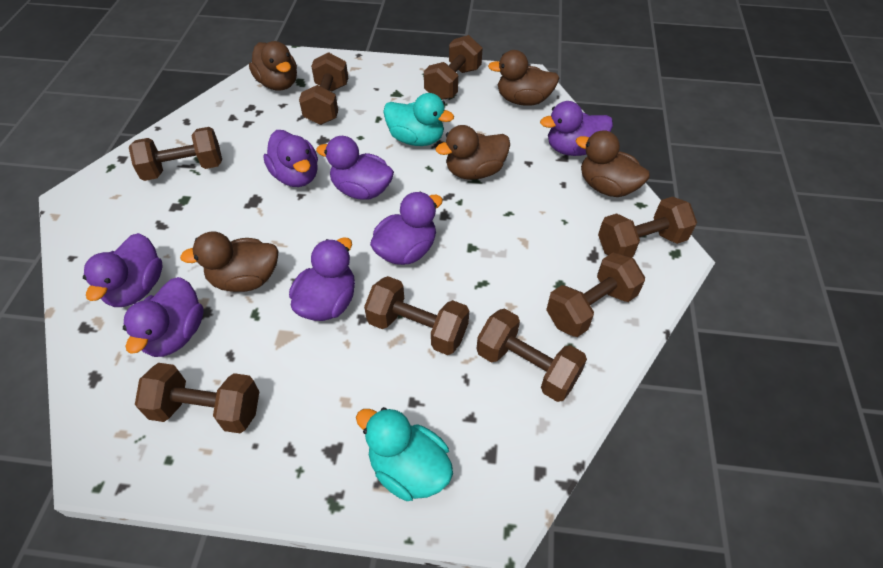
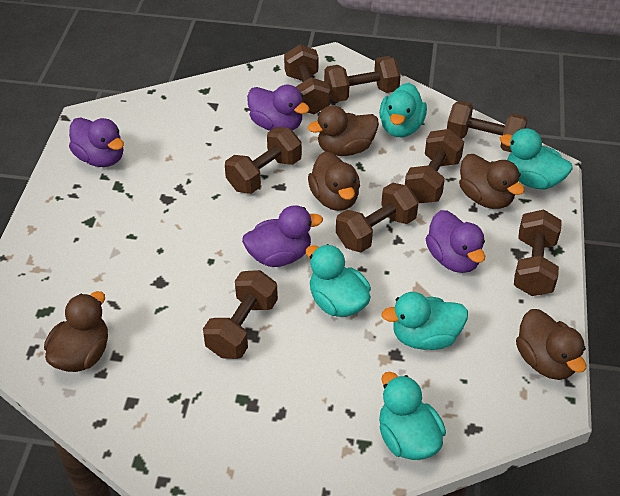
purple duck: [83,233,163,307] [123,277,204,357] [263,130,318,187] [289,237,355,321] [316,136,394,200] [370,192,443,265] [540,101,613,156] = 7 -> [69,118,124,167] [242,205,323,267] [247,84,310,131] [425,210,485,273] = 4
turquoise duck: [356,407,453,501] [383,93,454,146] = 2 -> [306,244,371,317] [379,83,427,137] [379,372,446,460] [381,292,468,350] [500,128,572,189] = 5

